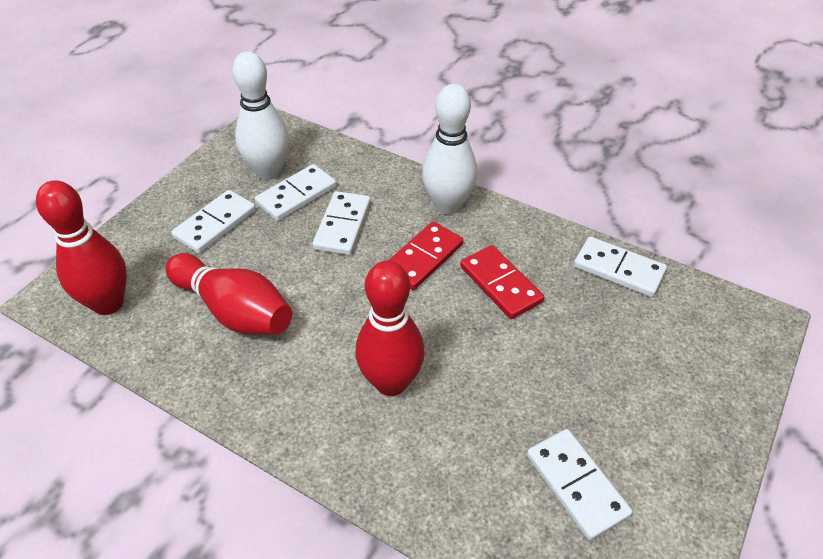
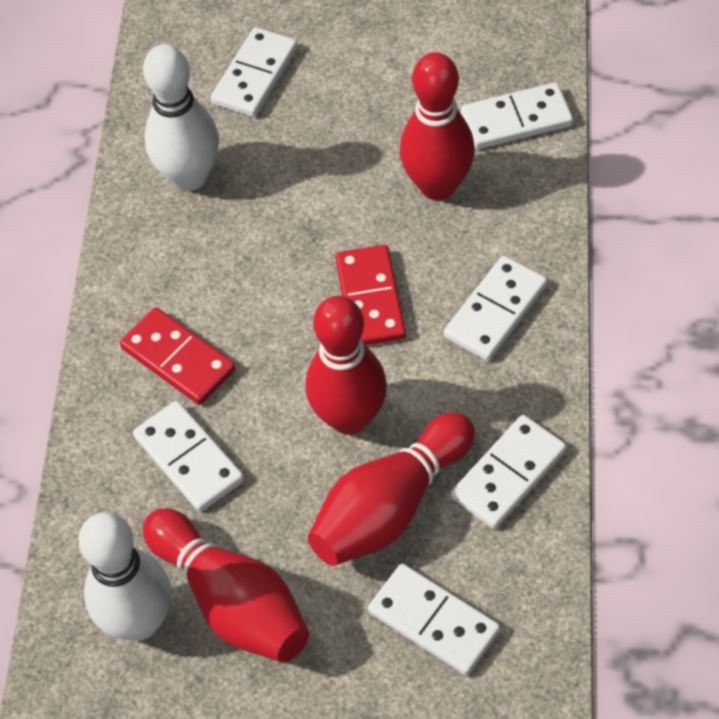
red bowling pin: [36,180,127,315] [166,253,292,335] [356,261,425,396] = 3 -> [143,508,309,663] [305,296,387,435] [308,412,475,566] [400,52,475,200] = 4
white domino: [171,190,256,254] [255,164,336,221] [312,191,371,255] [527,429,632,540] [574,237,667,297] = 5 -> [133,401,244,512] [211,27,298,117] [368,564,500,675] [444,256,547,361] [451,415,567,529] [461,82,573,149] = 6

